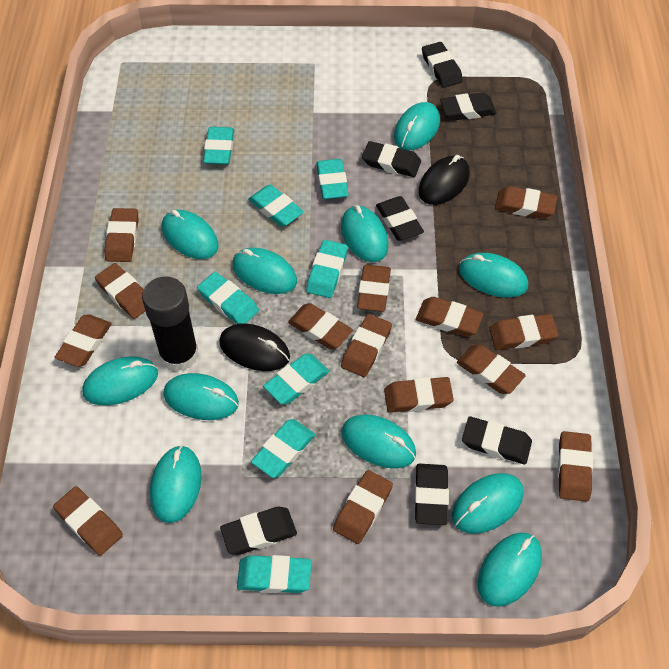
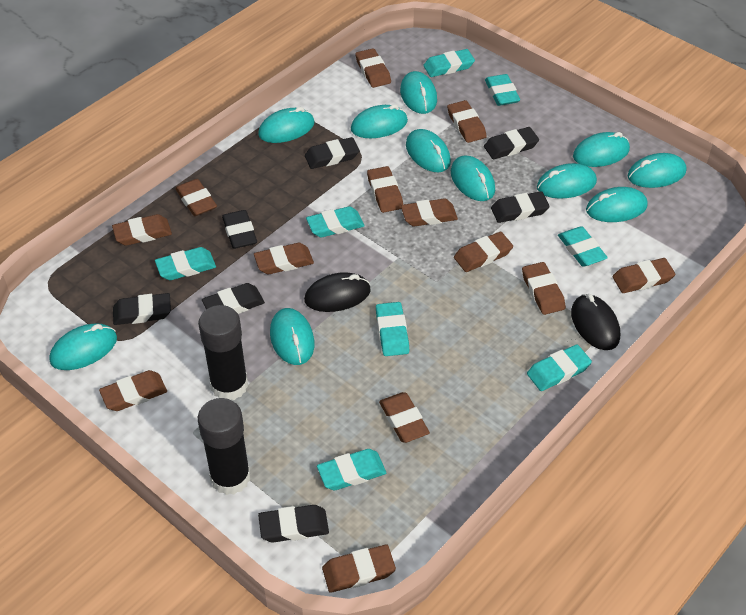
black glue stick: [142,276,199,372] = 1 -> [198,305,248,400] [198,398,250,495] = 2
brown eraser: [53,486,123,556] [55,314,112,367] [95,263,145,319] [104,208,138,262] [288,303,353,349] [333,470,393,544] [341,314,392,377] [357,265,391,312] [384,377,454,413] [416,297,484,337] [457,344,526,394] [489,314,558,350] [495,186,557,219] [558,431,593,502] = 14 -> [99,370,167,411] [112,214,172,246] [175,179,217,216] [254,243,314,274] [322,545,396,593] [355,48,391,88] [367,166,403,213] [379,392,430,443] [401,199,458,227] [447,100,487,143] [454,232,513,272] [522,262,566,315] [613,258,676,293] = 13

